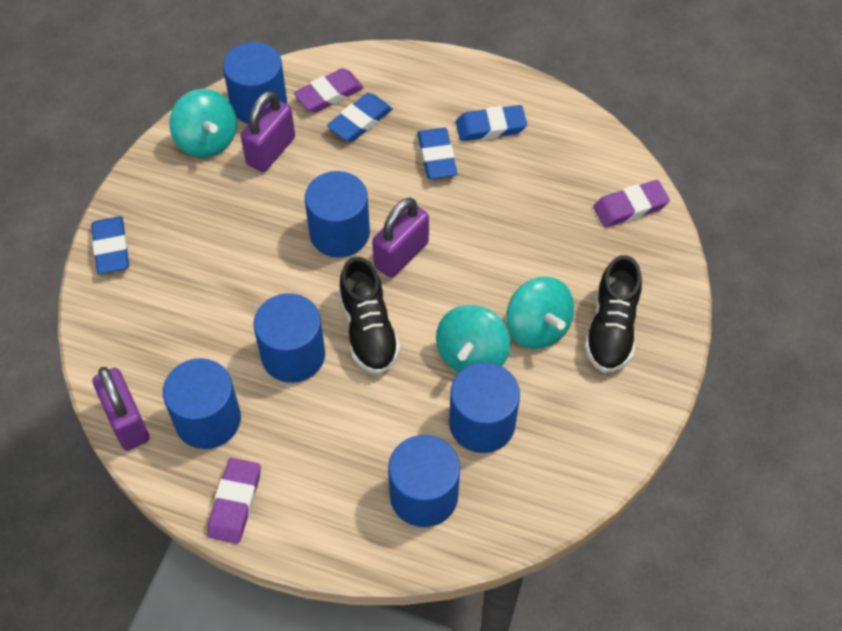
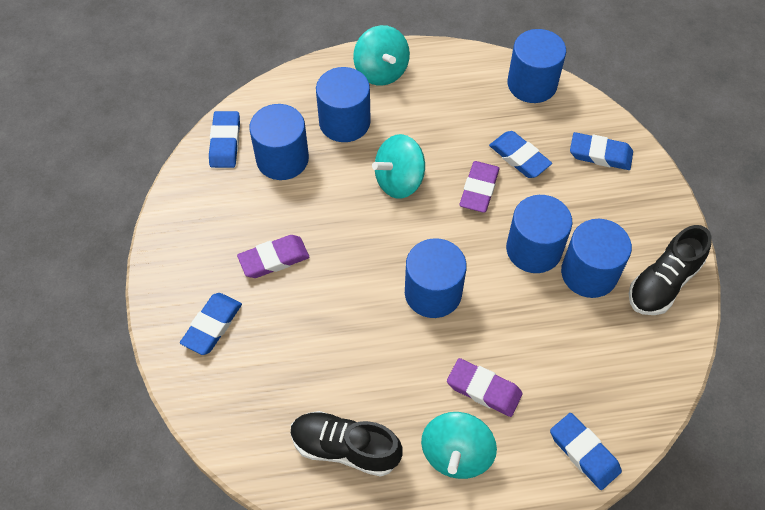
blue eraser: [91,216,129,274] [327,93,393,142] [417,128,457,179] [456,105,527,141] = 4 -> [180,293,242,355] [209,111,240,168] [489,131,552,178] [550,413,622,490] [570,132,633,170] = 5
purple padlock: [93,367,149,451] [241,91,295,172] [372,198,429,278] = 3 -> none = 0

